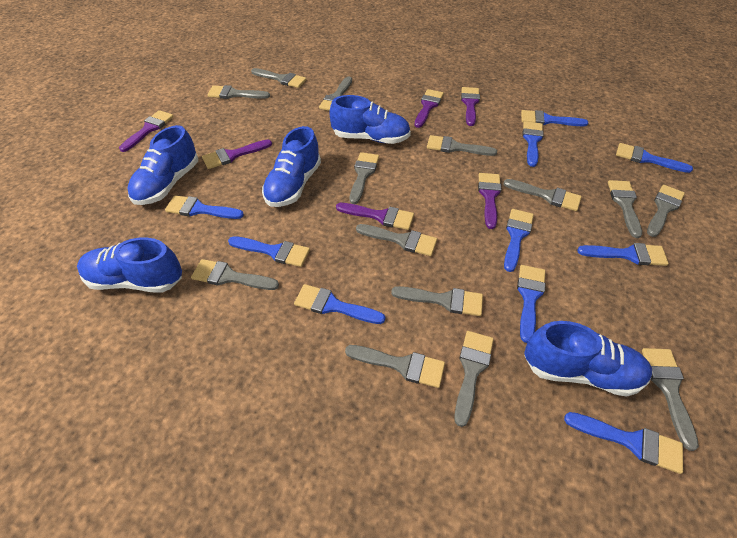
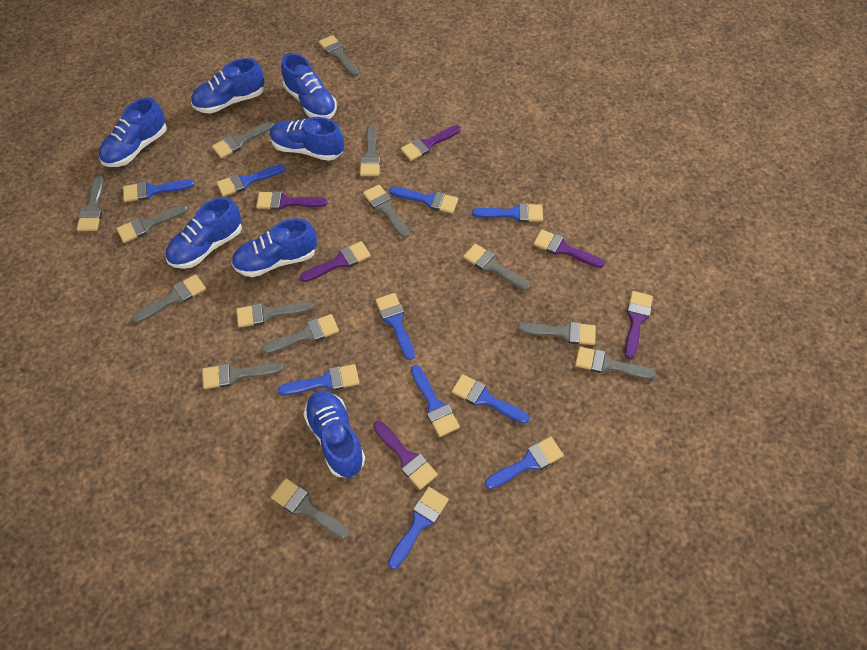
blue shoe: [77,237,182,293] [127,125,198,205] [262,126,321,207] [329,95,411,144] [524,321,652,397] = 5 -> [99,98,167,167] [166,197,242,269] [191,58,265,114] [231,218,317,277] [270,117,344,161] [281,53,337,119] [303,390,365,478] = 7

